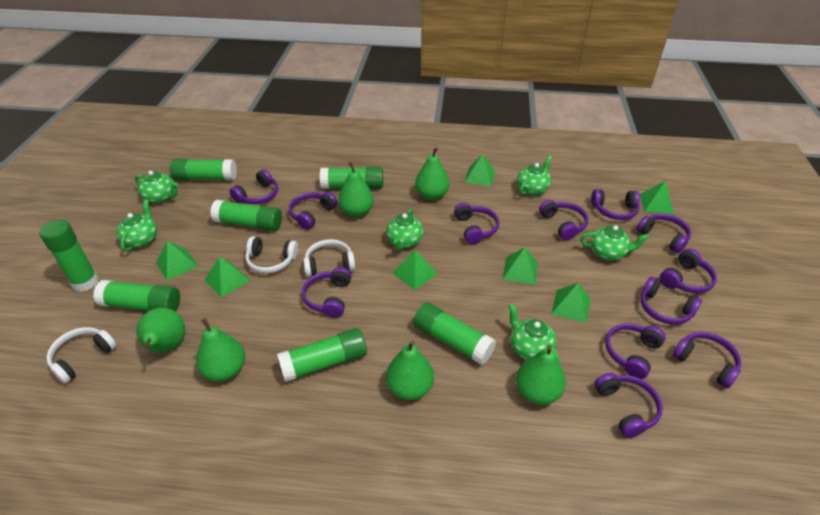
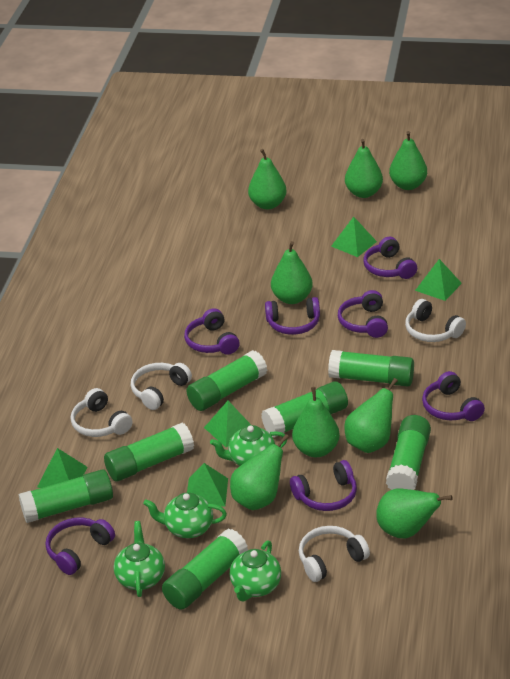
green pear: [137,308,185,353] [196,318,245,382] [338,162,374,217] [386,340,434,400] [415,147,449,200] [516,345,566,405] = 6 -> [230,434,289,510] [248,149,287,209] [271,241,313,304] [292,387,340,457] [344,378,398,453] [345,139,383,198] [376,488,452,538] [389,131,427,190] = 8
green pyramid: [156,241,198,280] [205,257,250,297] [393,250,438,290] [465,154,495,187] [503,247,538,285] [551,283,591,323] [640,181,674,214] = 7 -> [37,448,87,488] [187,463,228,506] [204,401,251,447] [331,217,377,257] [415,259,462,301] = 5
green teapot: [116,199,157,252] [135,171,178,203] [386,209,424,251] [508,303,559,361] [517,156,552,195] [580,225,649,260] = 6 -> [114,521,165,597] [143,492,227,538] [210,425,287,466] [230,540,281,601] = 4
purple headphones: [230,169,278,204] [289,192,338,230] [302,267,352,318] [454,203,499,244] [539,200,588,240] [591,189,640,220] [594,373,663,438] [605,323,666,379] [636,214,691,253] [641,277,702,325] [660,249,717,293] [672,332,741,388] = 12 -> [46,517,115,575] [184,308,240,355] [265,297,320,335] [290,460,357,511] [338,290,388,338] [363,237,417,279] [422,371,485,421] = 7
white headphones: [46,327,117,384] [245,236,298,273] [303,239,355,277] = 3 -> [71,388,133,437] [131,363,192,410] [299,526,370,582] [405,299,466,342] = 4

